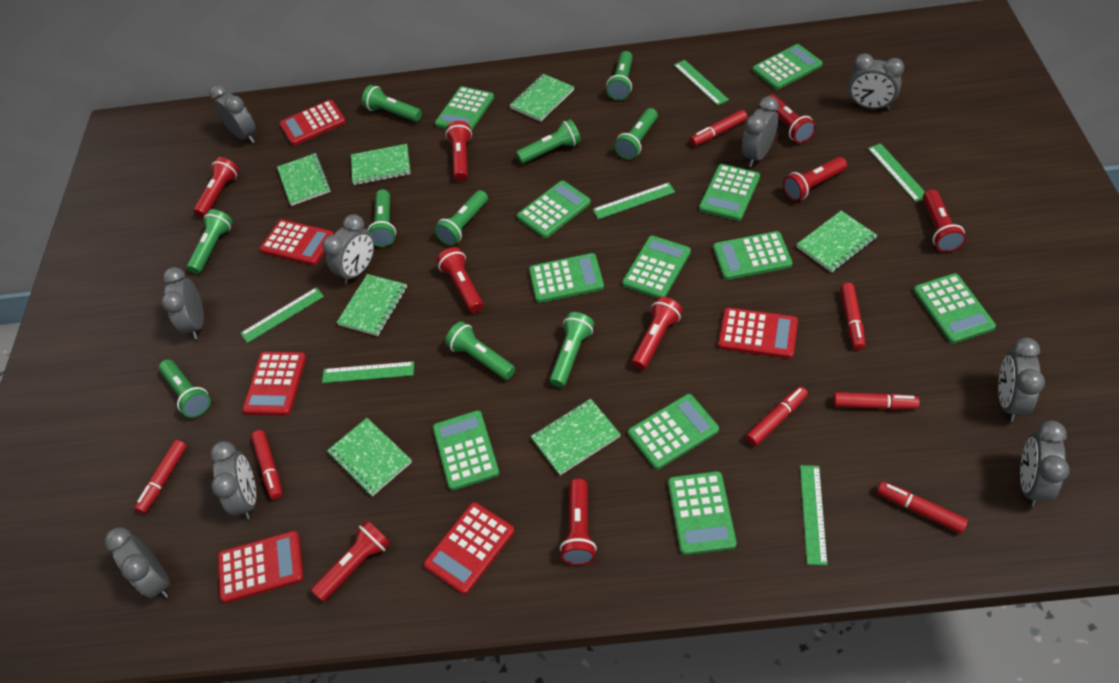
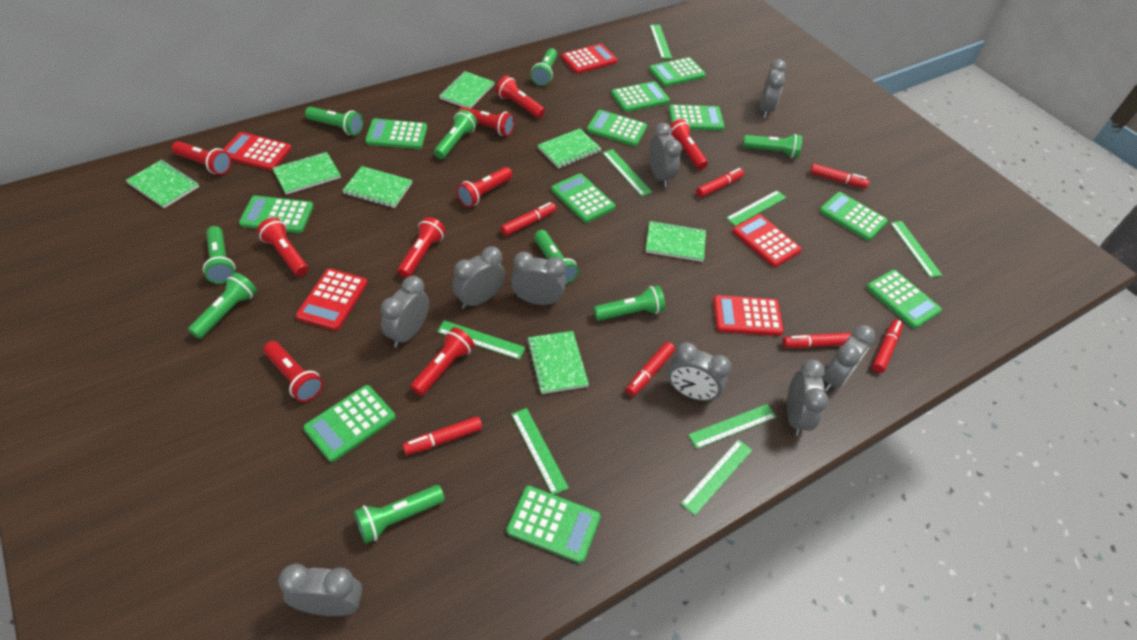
green flashlight: [159,360,211,417] [187,209,233,274] [362,85,422,122] [367,189,396,247] [434,190,488,246] [445,321,515,380] [516,119,581,164] [550,312,594,387] [606,51,633,100] [614,108,658,160] = 10 -> [188,273,257,339] [203,226,235,284] [305,107,363,135] [354,485,445,543] [434,110,477,159] [531,48,557,86] [534,230,579,284] [594,285,665,321] [743,134,802,158] = 9
green ruler: [240,287,324,343] [322,361,414,383] [593,182,675,219] [674,60,729,105] [800,465,828,565] [868,143,925,202] = 6 -> [437,320,526,360] [511,408,569,495] [602,149,652,196] [650,25,672,59] [681,439,752,515] [688,404,776,449] [726,190,787,226] [890,221,942,278] = 8
red calculator: [218,531,304,603] [242,352,306,416] [260,220,334,265] [280,100,346,146] [424,502,515,594] [718,308,798,359] = 6 -> [223,132,291,171] [296,269,368,331] [561,44,617,74] [713,295,784,336] [732,214,802,267] = 5

